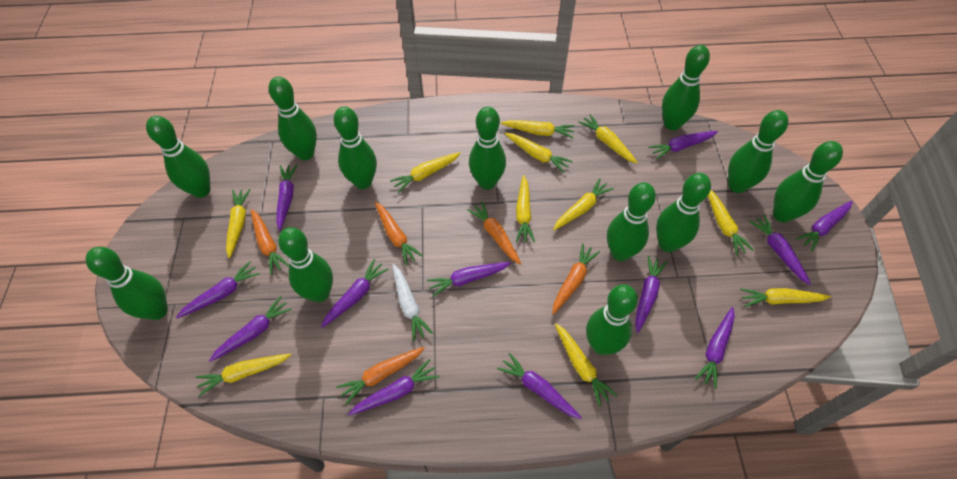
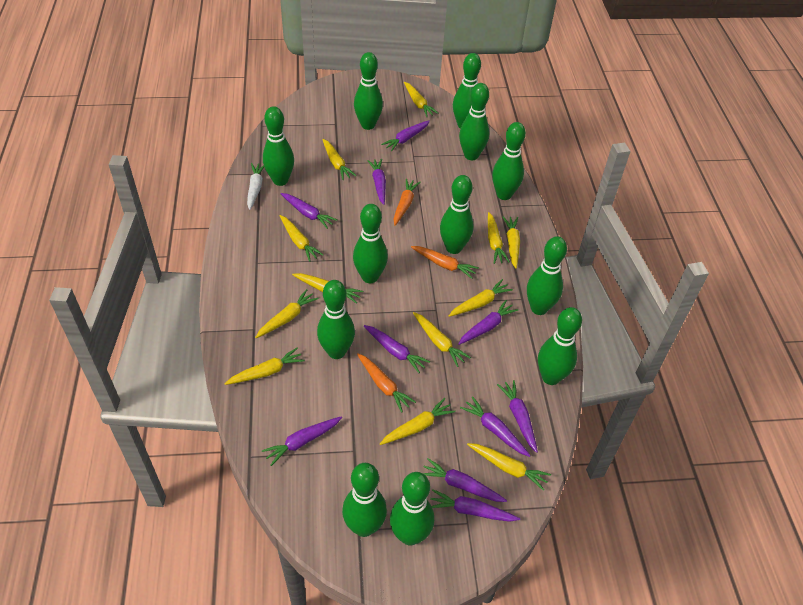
orange carrot: [251,209,289,275] [336,347,425,405] [375,202,423,265] [467,201,521,265] [552,243,600,314] = 5 -> [357,353,416,413] [394,179,421,226] [411,246,479,279] = 3
purple carrot: [176,261,260,318] [209,296,292,362] [276,165,298,230] [321,259,389,328] [348,359,439,416] [427,262,511,297] [497,353,582,419] [635,255,667,333] [648,131,718,160] [695,307,735,389] [749,214,811,285] [796,201,853,252] = 12 -> [262,416,342,466] [281,193,337,229] [364,325,430,373] [367,159,386,205] [381,120,430,152] [423,458,507,502] [430,489,520,522] [458,300,518,345] [460,396,531,457] [497,380,538,453] = 10
yellow carrot: [196,353,292,397] [226,189,251,258] [390,152,461,193] [501,120,575,138] [504,133,573,173] [516,175,535,242] [553,178,614,230] [555,323,618,407] [578,114,638,164] [708,190,754,256] [740,288,831,307] = 11 -> [224,347,305,385] [255,289,319,338] [280,215,323,262] [292,273,363,304] [322,139,356,180] [380,398,456,445] [404,82,439,117] [413,312,471,367] [449,279,513,317] [467,443,551,491] [488,212,510,264] [503,217,520,268] = 12

